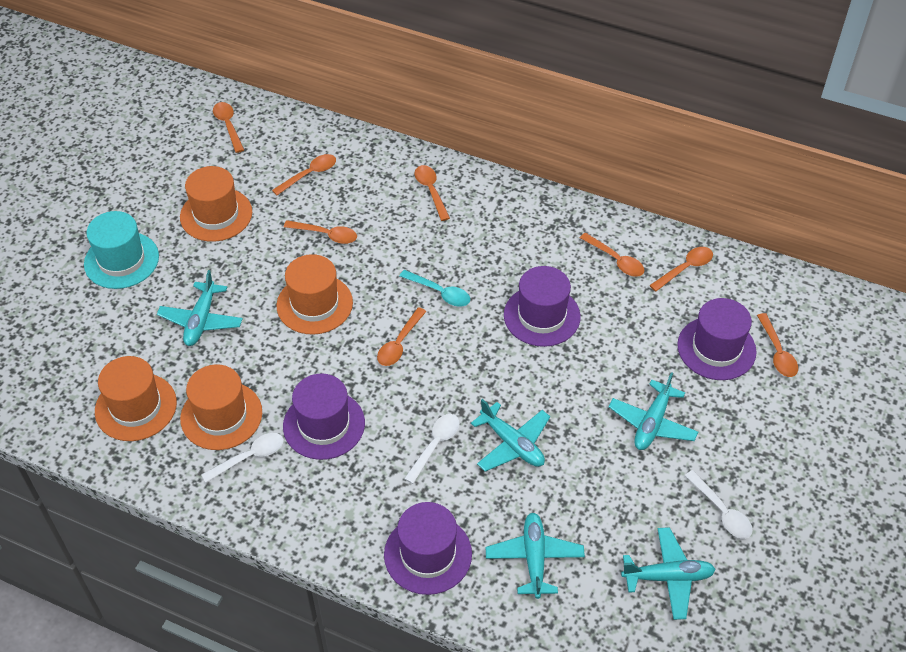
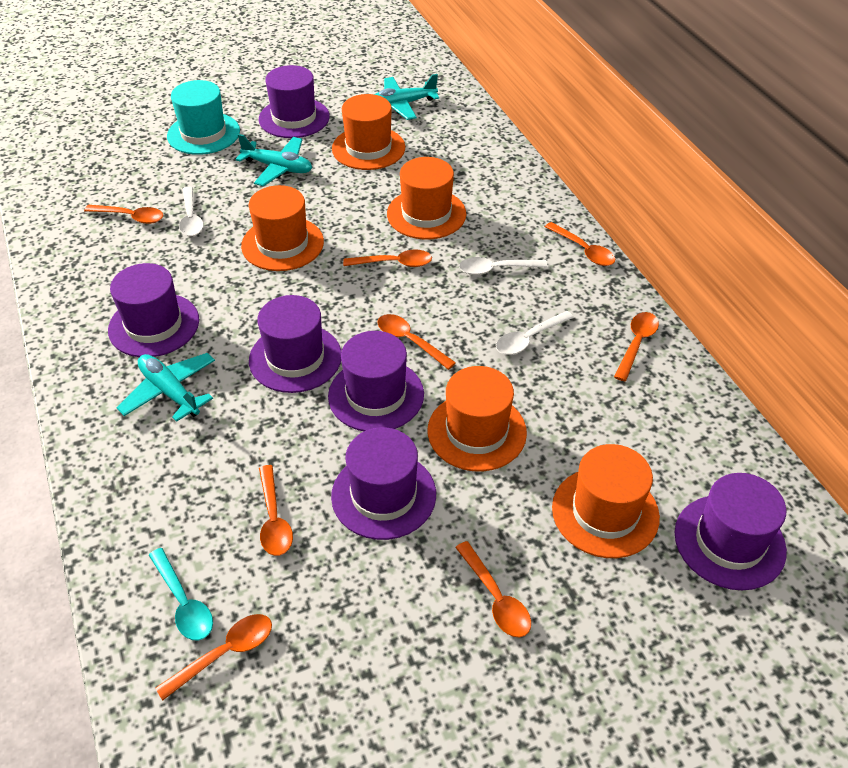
orange hat: [95,356,177,441] [180,166,252,242] [180,364,262,450] [276,254,353,335] = 4 -> [241,185,324,271] [332,94,405,170] [387,157,466,240] [428,366,527,471] [552,444,660,558] = 5
purple hat: [283,373,365,460] [384,502,472,595] [504,266,581,347] [677,298,757,380] = 4 -> [108,263,199,357] [249,295,341,393] [259,65,330,138] [328,331,424,431] [331,427,436,540] [674,473,787,590] = 6
turquoise plane: [157,270,243,346] [471,399,550,472] [486,513,585,599] [608,372,698,450] [621,527,716,620] = 5 -> [116,353,215,422] [236,134,312,186] [374,74,439,120] = 3

